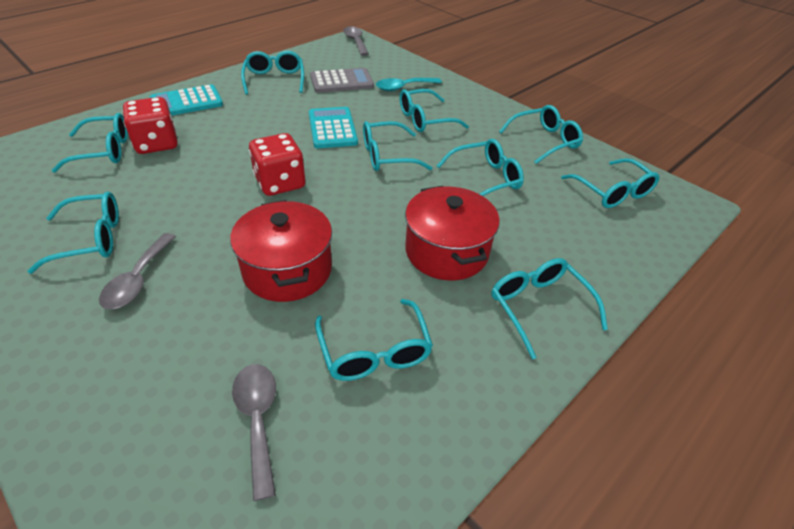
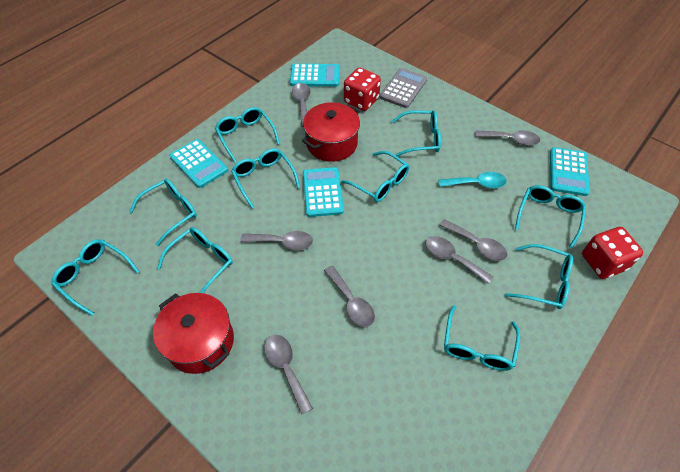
grey spoon: [99,233,176,309] [232,364,276,501] [343,26,369,56] = 3 -> [240,231,313,250] [264,335,313,414] [292,83,310,127] [324,266,375,327] [425,236,493,284] [439,219,507,261] [475,131,540,146] = 7
turquoise calculator: [150,84,223,116] [309,107,358,148] = 2 -> [169,139,228,188] [290,64,339,87] [303,167,344,217] [550,147,590,196] = 4

